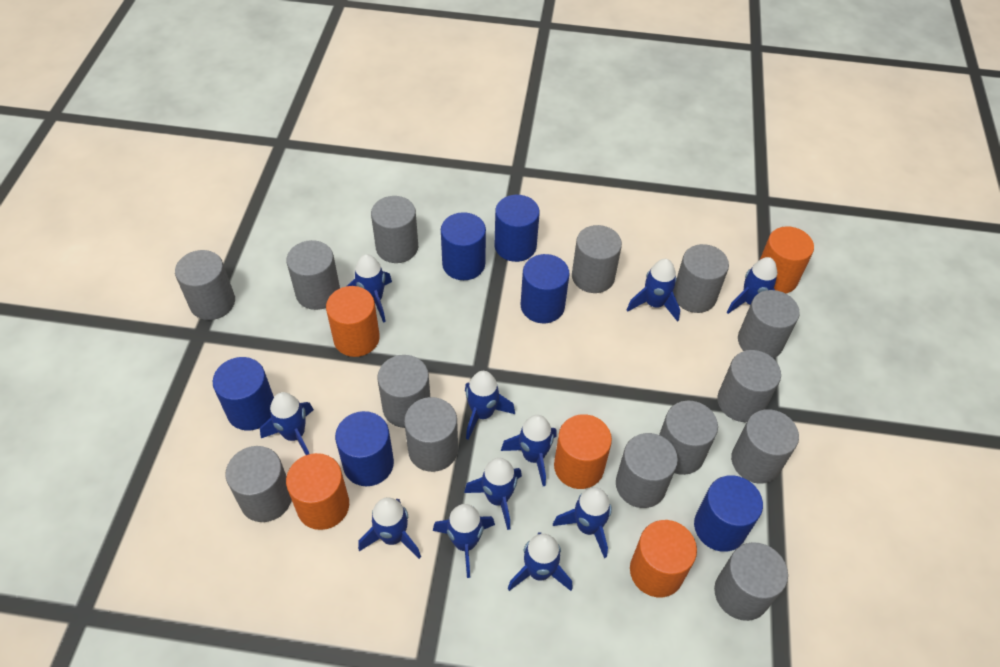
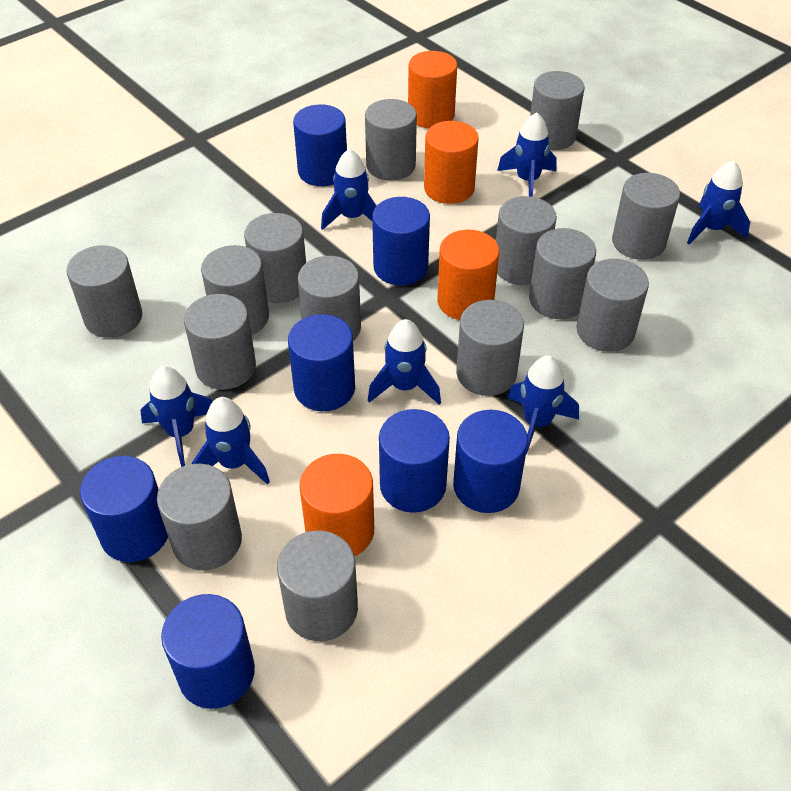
blue cylinder: [213,357,274,431] [335,411,394,486] [441,212,486,280] [494,195,540,262] [521,254,569,323] [694,475,763,552] = 6 -> [80,456,168,562] [161,594,255,709] [288,314,355,411] [293,104,347,186] [372,197,430,285] [379,409,450,513] [453,410,528,513] = 7
blue rocket: [260,392,314,455] [347,254,392,323] [358,497,421,559] [433,504,495,578] [464,458,522,530] [465,371,515,440] [501,415,557,486] [508,533,573,591] [553,487,612,558] [627,259,680,322] [727,257,777,314] = 11 -> [140,366,213,467] [191,397,270,485] [321,149,377,230] [368,319,441,405] [497,112,557,197] [508,356,579,455] [687,161,750,244] = 7
orange cylinder: [286,453,349,530] [326,286,380,357] [554,414,612,489] [630,520,697,597] [760,226,814,294] = 5 -> [299,454,374,556] [408,51,457,128] [424,121,479,204] [437,230,499,320] = 4

